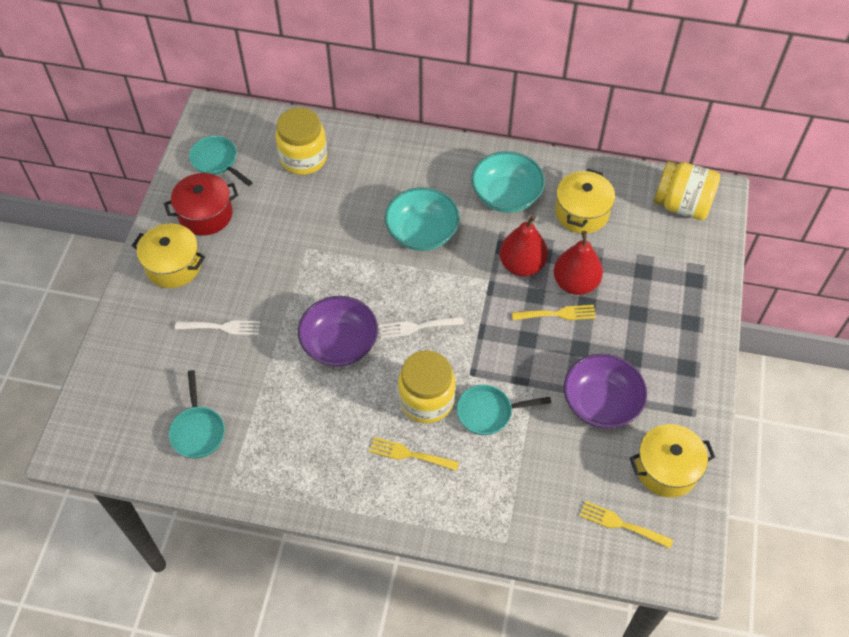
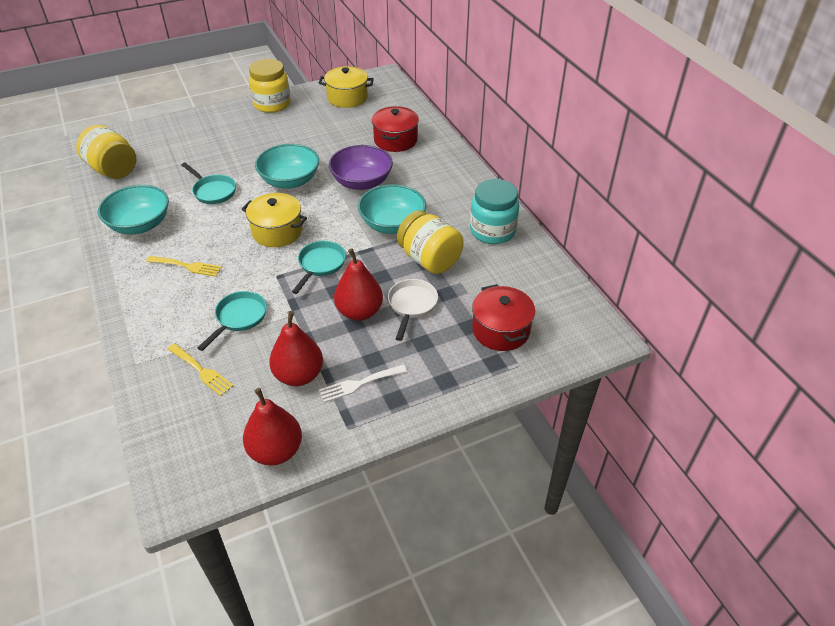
purple bowl: [298,296,378,367] [564,354,647,429] = 2 -> [329,145,393,190] = 1
red pear: [500,215,548,276] [554,231,603,295] = 2 -> [243,388,302,465] [269,311,323,386] [334,249,383,321] = 3
red pot: [164,173,238,236] = 1 -> [372,106,419,152] [472,284,535,351] = 2
turquoise bowl: [385,187,460,251] [471,151,545,213] = 2 -> [98,185,169,234] [255,144,319,189] [358,184,426,234] = 3
turquoise jar: none = 0 -> [470,179,519,244] = 1
white fork: [175,320,260,335] [379,316,464,339] = 2 -> [319,365,407,403] = 1
white pan: none = 0 -> [388,279,438,341] = 1
yellow fork: [369,437,459,471] [512,305,596,320] [579,501,673,549] = 3 -> [146,256,222,277] [168,343,233,396] = 2
yellow pot: [132,223,205,288] [555,169,615,233] [630,424,715,498] = 3 -> [242,193,307,247] [319,66,374,108] = 2

